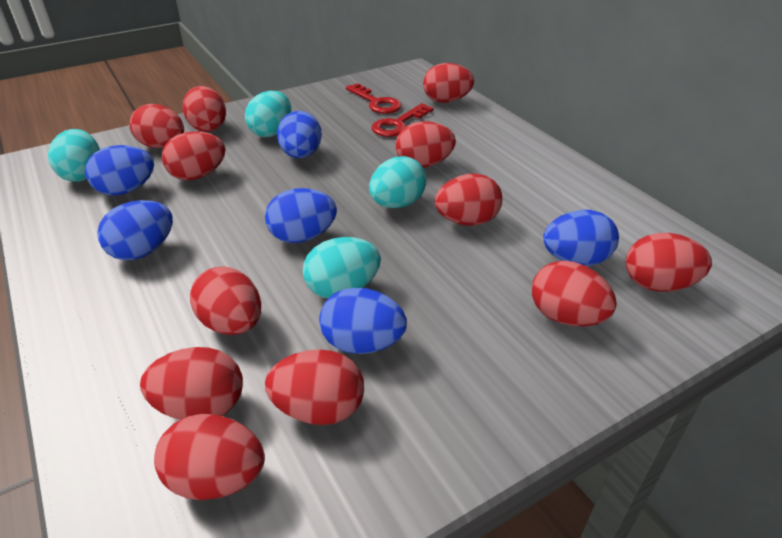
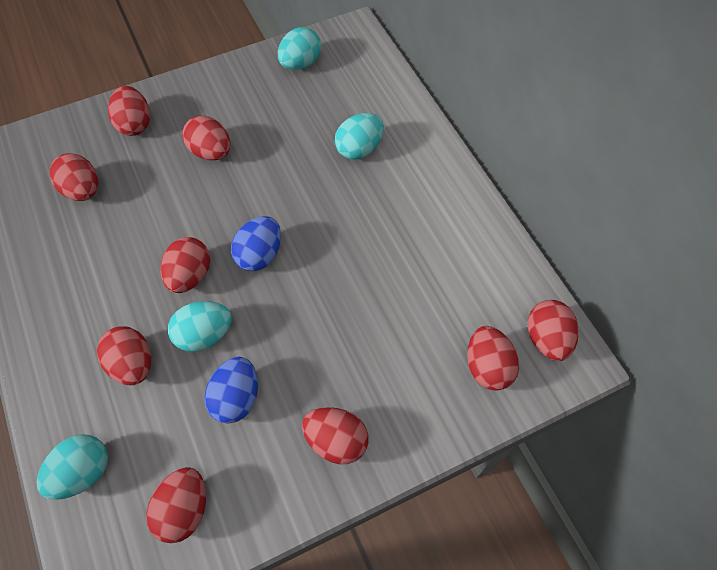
blue egg: [85,145,154,196] [97,200,173,260] [265,188,337,243] [277,111,322,158] [319,288,407,354] [543,210,619,266] = 6 -> [204,357,258,424] [231,216,281,271] = 2
red egg: [130,104,184,148] [140,347,243,420] [154,414,265,500] [162,131,225,181] [183,86,226,132] [190,266,261,335] [265,349,364,425] [396,121,456,168] [423,63,474,103] [435,173,502,226] [532,261,617,326] [626,233,712,292] = 12 -> [49,153,98,201] [97,326,151,386] [108,86,150,136] [146,467,206,543] [161,237,210,293] [182,115,230,160] [302,407,369,464] [467,326,519,391] [528,300,579,361] = 9
red key: [346,83,402,114] [371,103,433,137] = 2 -> none = 0

